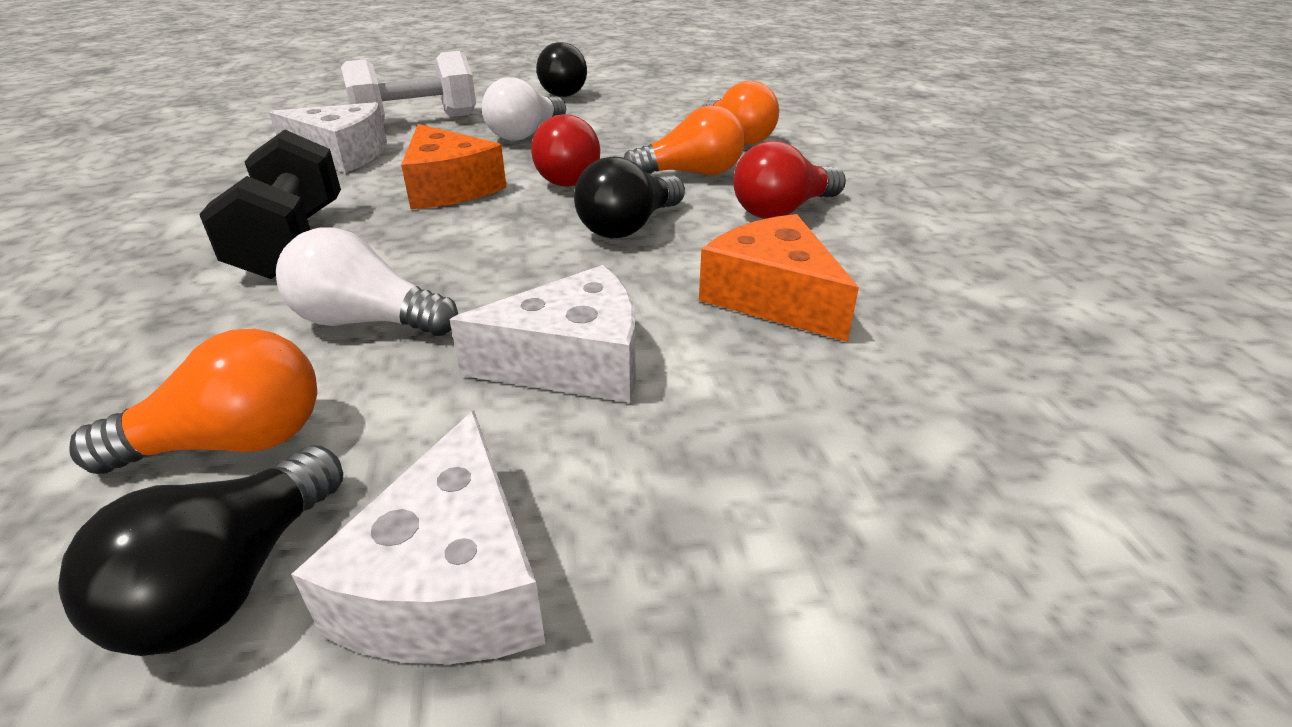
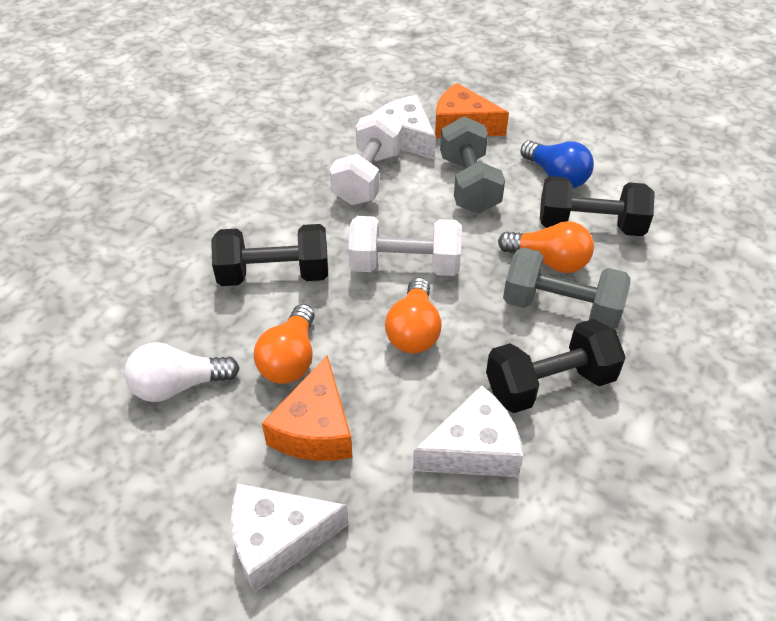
black dumbbell: [199,130,341,279] = 1 -> [211,224,328,286] [486,319,626,413] [540,176,655,236] = 3
black light bulb: [58,445,343,656] [536,42,587,97] [574,156,685,239] = 3 -> none = 0
blue light bulb: none = 0 -> [520,140,594,188] = 1
grey dumbbell: none = 0 -> [440,116,505,214] [503,247,631,329] = 2
red light bulb: [531,114,600,187] [733,141,846,219] = 2 -> none = 0
white dumbbell: [341,51,476,122] = 1 -> [330,111,402,205] [348,216,462,276] = 2
white light bulb: [276,228,458,336] [482,77,566,141] = 2 -> [124,342,240,402] = 1

